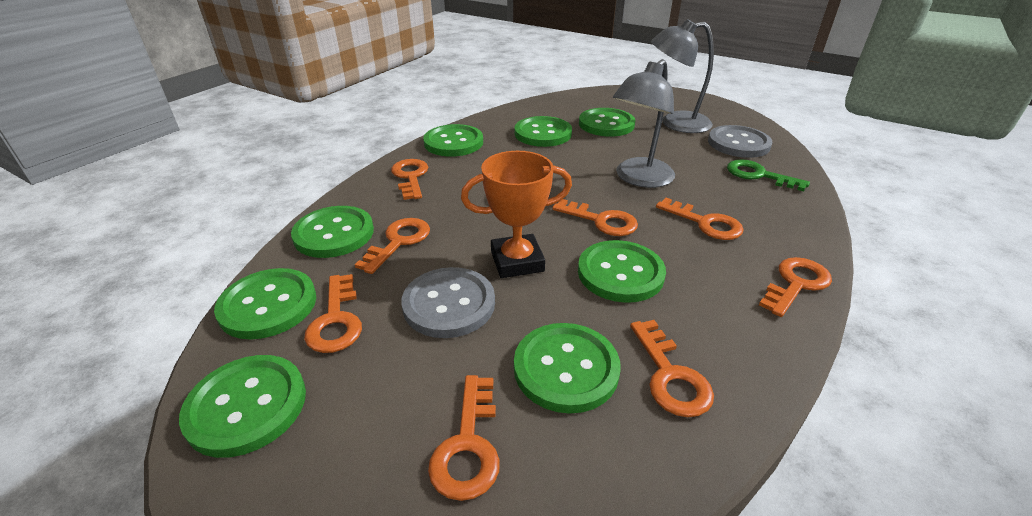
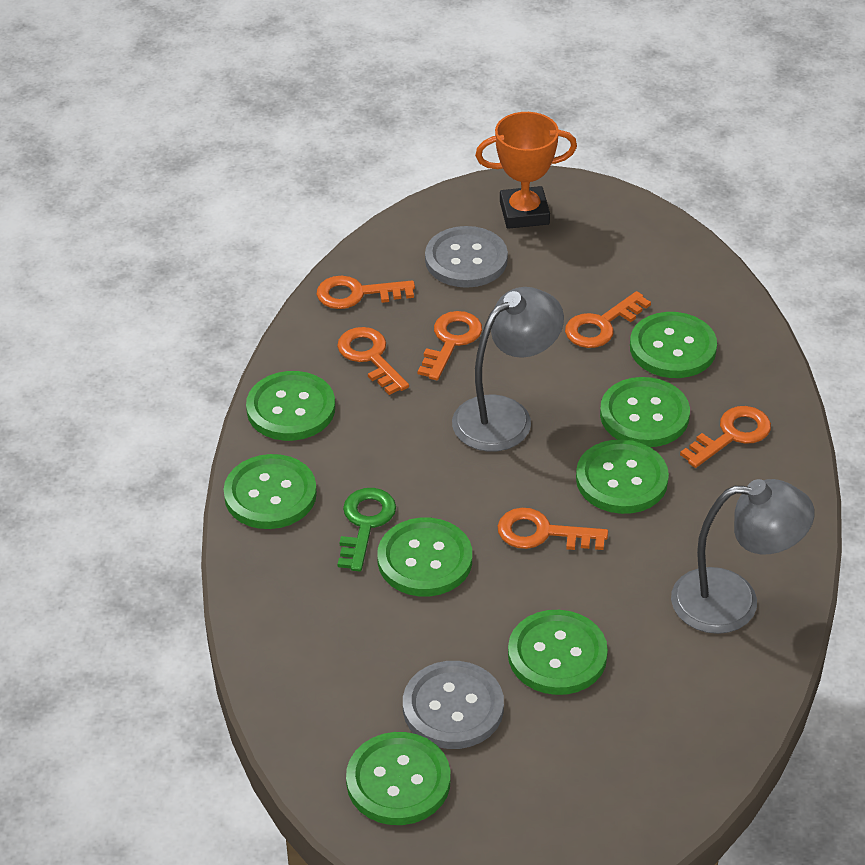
orange key: [304,274,362,353] [355,218,430,274] [391,159,428,200] [428,375,500,501] [552,199,638,236] [630,320,714,417] [656,198,744,240] [759,257,832,317] = 8 -> [316,276,415,309] [337,327,409,395] [418,311,482,380] [497,508,608,550] [565,291,651,348] [680,406,771,468] = 6

